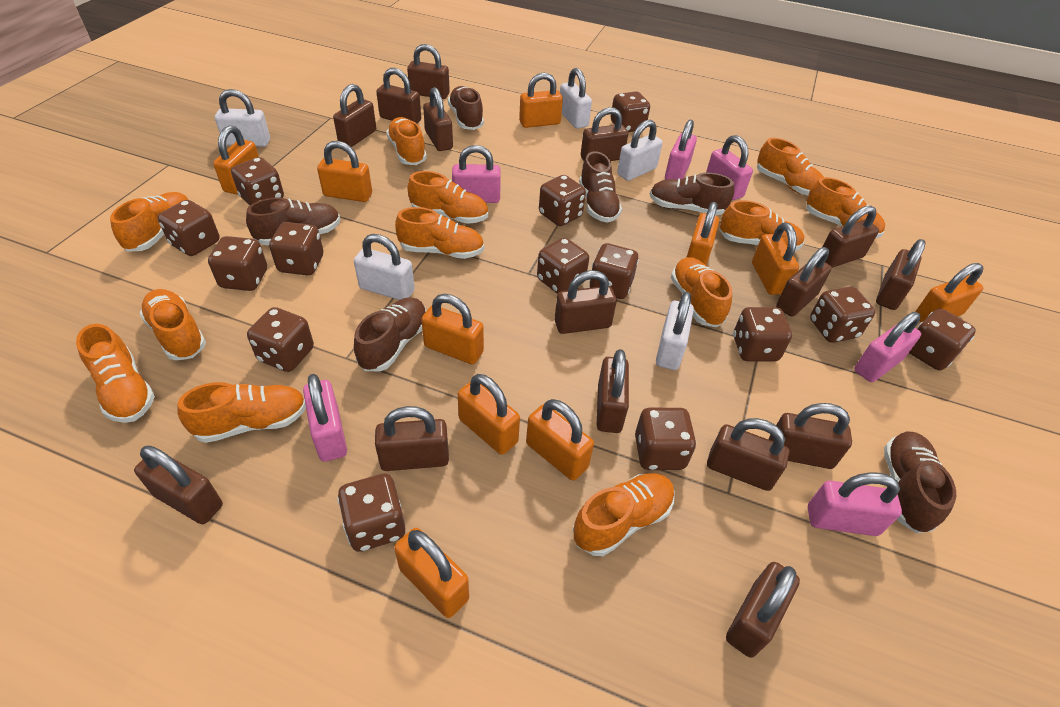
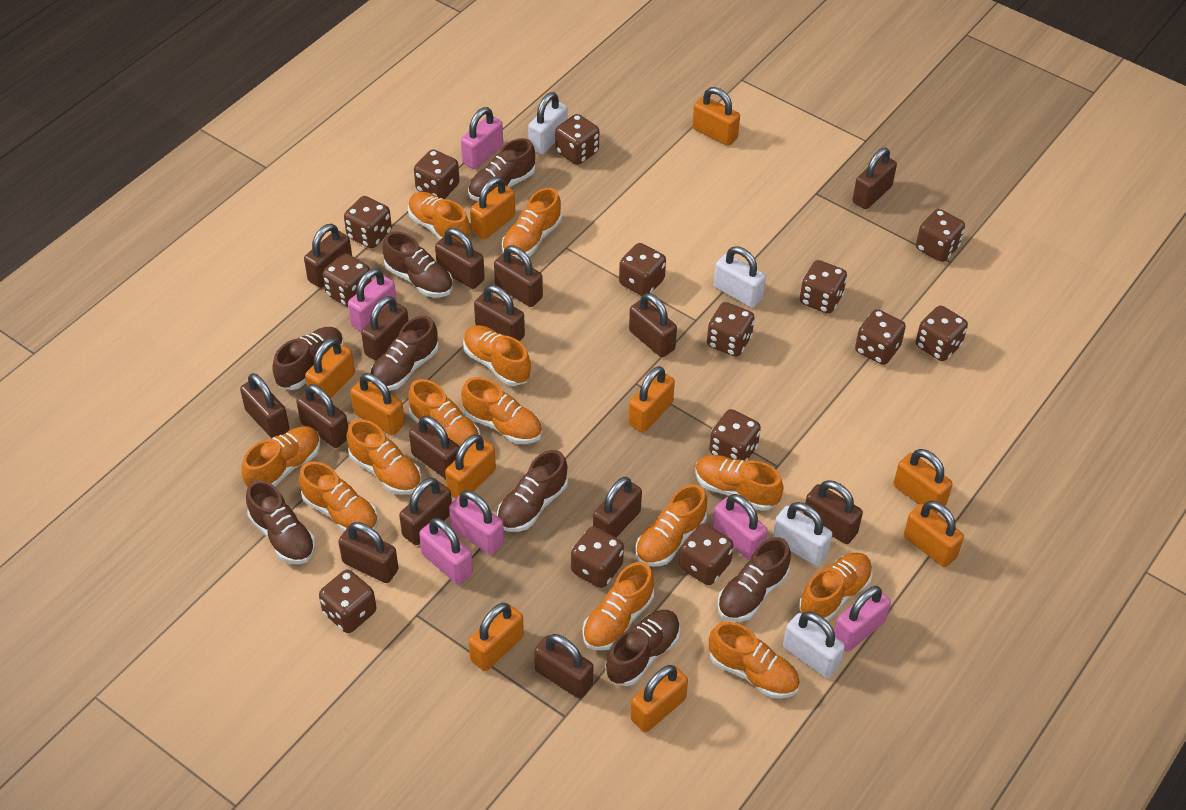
brown shoe: [246,197,340,245] [354,297,426,371] [448,86,484,130] [579,151,622,223] [650,173,734,215] [884,431,957,533] = 6 -> [246,480,315,564] [272,327,344,390] [369,316,439,391] [382,231,453,297] [468,138,535,201] [497,450,568,532] [605,610,680,686] [717,537,791,622] = 8
orange shoe: [76,324,155,423] [110,192,189,252] [139,289,206,361] [177,382,306,443] [386,117,427,165] [395,207,484,259] [407,171,488,224] [573,473,675,556] [671,257,732,327] [719,200,804,251] [757,138,824,196] [806,177,885,238] = 12 -> [241,426,321,487] [299,461,378,531] [346,419,422,495] [408,192,470,243] [408,379,481,447] [461,377,542,444] [463,325,531,386] [502,188,562,259] [582,562,654,650] [635,484,707,567] [695,455,784,511] [709,622,800,699] [799,553,873,621] = 13
white padlock: [215,89,270,147] [354,234,415,300] [560,68,592,129] [617,120,663,181] [656,292,694,370] = 5 -> [528,92,567,154] [714,247,766,308] [773,502,833,566] [783,612,845,678] = 4

